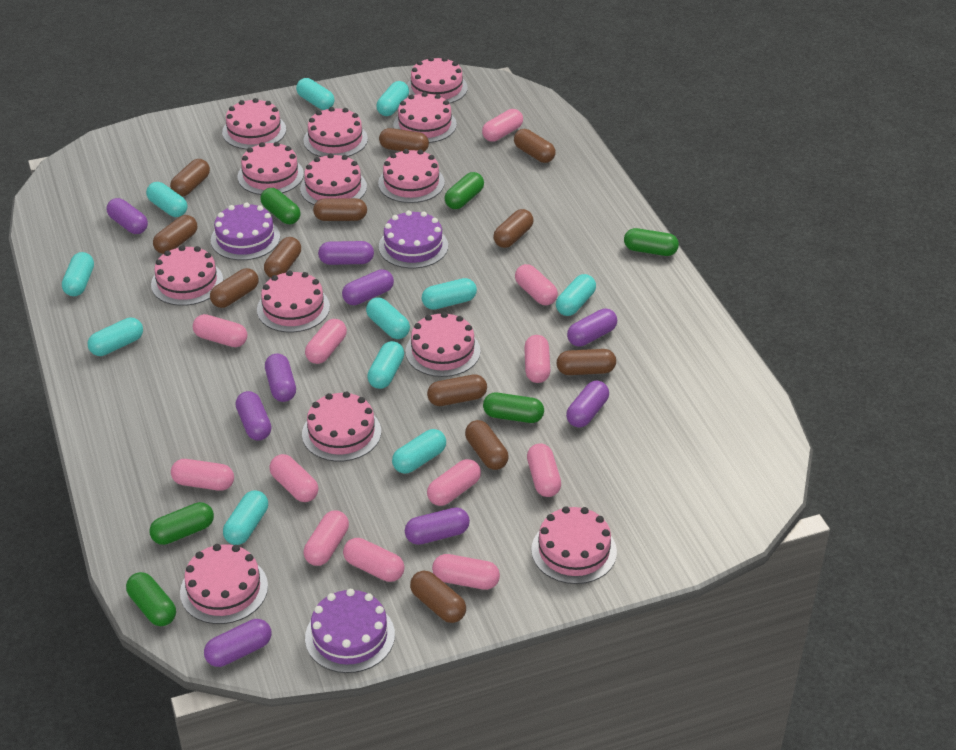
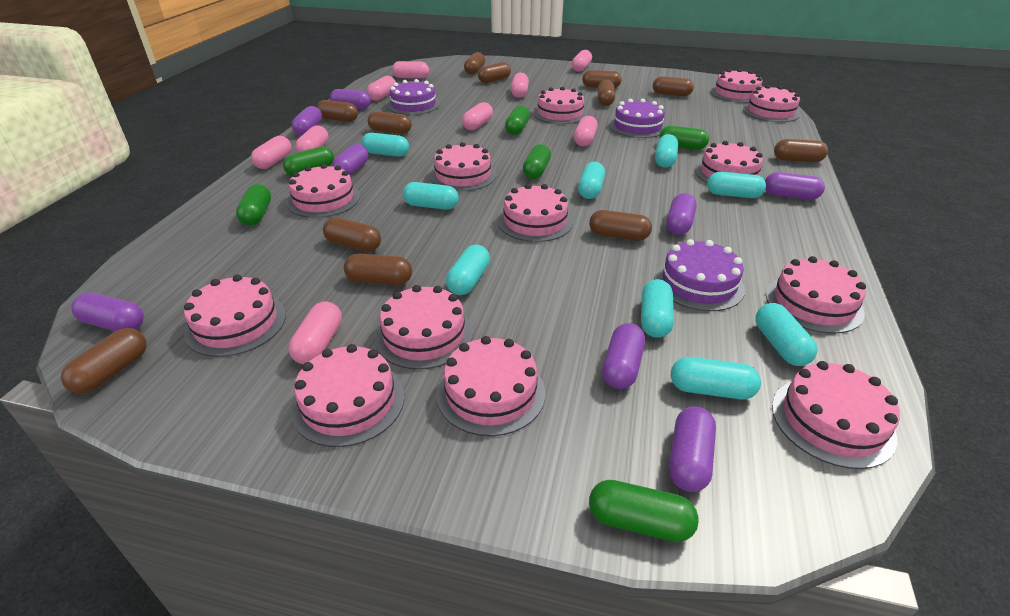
pink capsule: [171,459,234,491] [193,314,247,347] [269,454,318,502] [304,510,349,566] [305,319,347,364] [343,538,405,582] [427,459,481,506] [432,554,500,590] [482,109,523,142] [515,264,558,305] [524,335,550,383] [527,444,561,497] = 12 -> [251,136,292,169] [288,302,342,364] [295,125,328,153] [367,76,396,101] [392,61,429,78] [462,102,493,130] [511,72,529,98] [572,50,592,72] [574,116,598,146] = 9
purple capsule: [107,198,148,234] [204,619,271,667] [236,391,272,441] [265,353,296,402] [318,241,374,265] [342,269,394,305] [405,507,470,545] [566,381,609,427] [567,308,617,347] = 9 -> [71,293,144,331] [292,106,322,136] [330,89,371,109] [332,144,368,176] [602,323,645,389] [666,193,697,235] [669,407,716,492] [765,172,825,200] = 8
turquoise capsule: [62,252,94,296] [88,318,143,356] [146,182,187,217] [223,490,268,545] [296,78,335,110] [366,298,410,339] [367,341,404,389] [376,81,409,116] [392,429,446,474] [422,278,477,310] [556,274,596,316] = 11 -> [361,133,409,157] [403,182,459,210] [446,245,490,295] [578,162,605,199] [641,279,674,338] [655,134,678,168] [671,357,761,399] [707,172,766,198] [755,303,817,366] = 9

